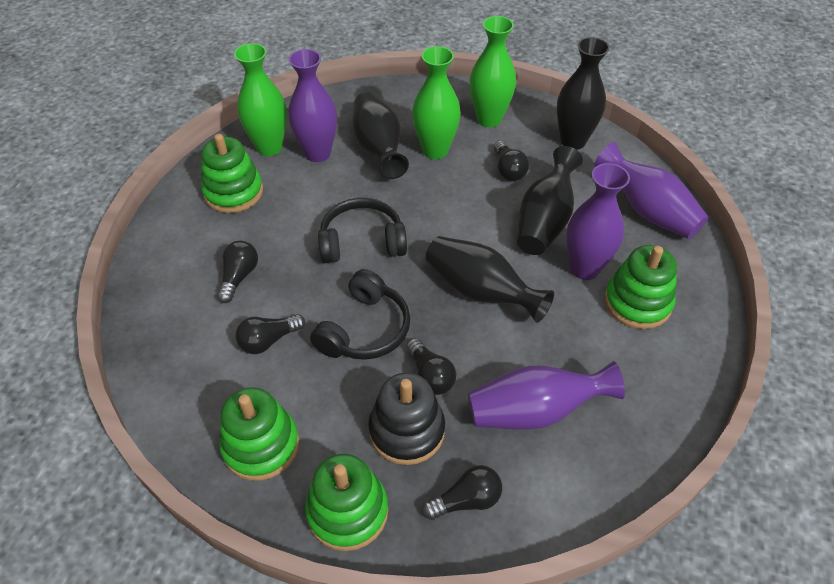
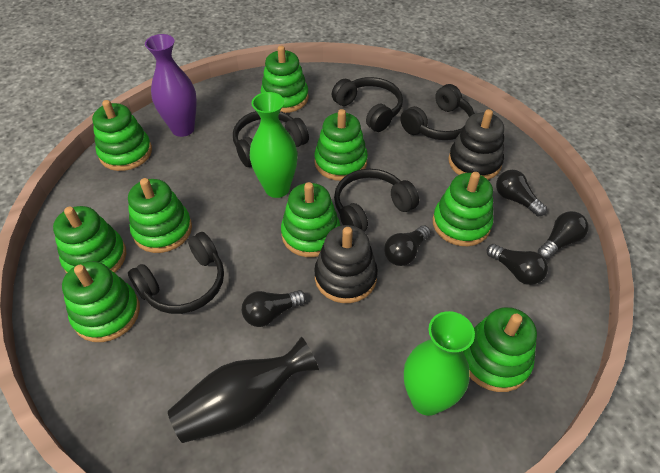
black headphones: [310,269,410,360] [318,198,407,263] = 2 -> [128,232,224,314] [233,111,309,167] [331,77,403,132] [334,169,419,232] [400,84,475,140] = 5
black stacking toy: [368,373,445,465] = 1 -> [314,225,378,303] [448,109,504,180] = 2
black vase: [353,92,409,179] [426,236,554,323] [517,146,583,255] [557,37,610,150] = 4 -> [168,337,319,443] = 1
green stacking toy: [201,134,263,213] [219,387,299,481] [305,454,388,551] [604,245,677,329] = 4 -> [53,206,126,273] [62,261,140,342] [92,100,152,171] [128,178,192,253] [260,46,309,113] [281,182,340,257] [314,109,368,181] [433,172,493,246] [462,307,537,392] = 9
green vase: [234,43,287,156] [412,46,461,159] [470,16,516,127] = 3 -> [250,92,298,198] [404,311,475,416] = 2
purple vase: [288,49,337,162] [468,361,625,430] [566,163,630,280] [595,142,708,239] = 4 -> [145,34,197,137] = 1

